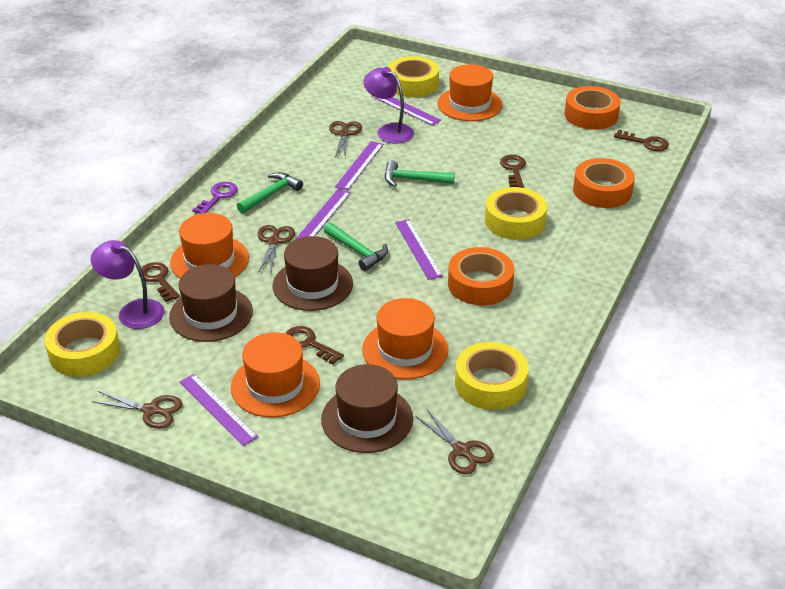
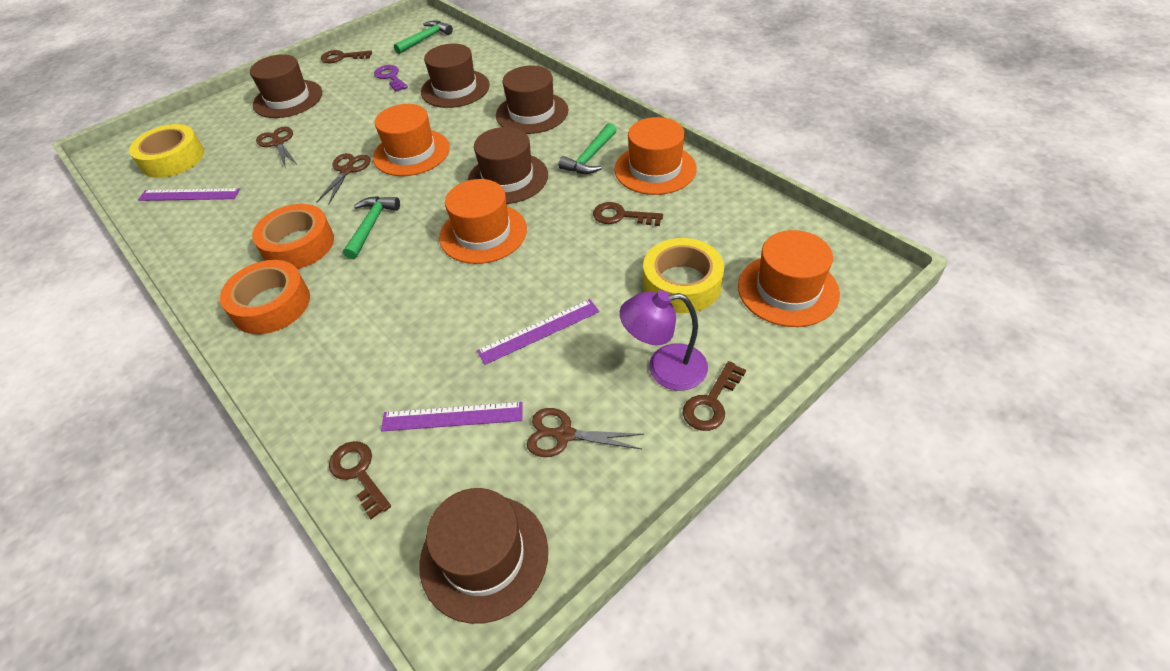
brown hat: [169,264,253,342] [273,236,353,311] [321,364,413,453] = 3 -> [250,54,322,118] [419,488,548,624] [421,44,490,108] [468,127,548,204] [496,66,568,134] = 5
brown scissors: [91,391,182,429] [257,225,295,273] [329,121,362,159] [415,409,493,474] = 4 -> [256,126,297,169] [317,153,371,204] [527,408,644,457] = 3
orange tape: [448,247,514,305] [564,86,620,130] [573,158,635,208] = 3 -> [220,260,310,334] [252,204,334,269] = 2
purple lamp: [91,240,165,329] [363,67,414,144] = 2 -> [620,290,708,390] = 1
purple ruler: [179,374,258,446] [295,189,351,240] [335,141,383,191] [371,95,441,126] [395,219,443,280] = 5 -> [138,188,240,201] [381,402,523,431] [477,299,600,365] = 3
yellow tape: [45,312,120,377] [388,56,439,97] [455,342,529,410] [485,187,547,240] = 4 -> [129,124,204,178] [643,238,724,313] = 2

